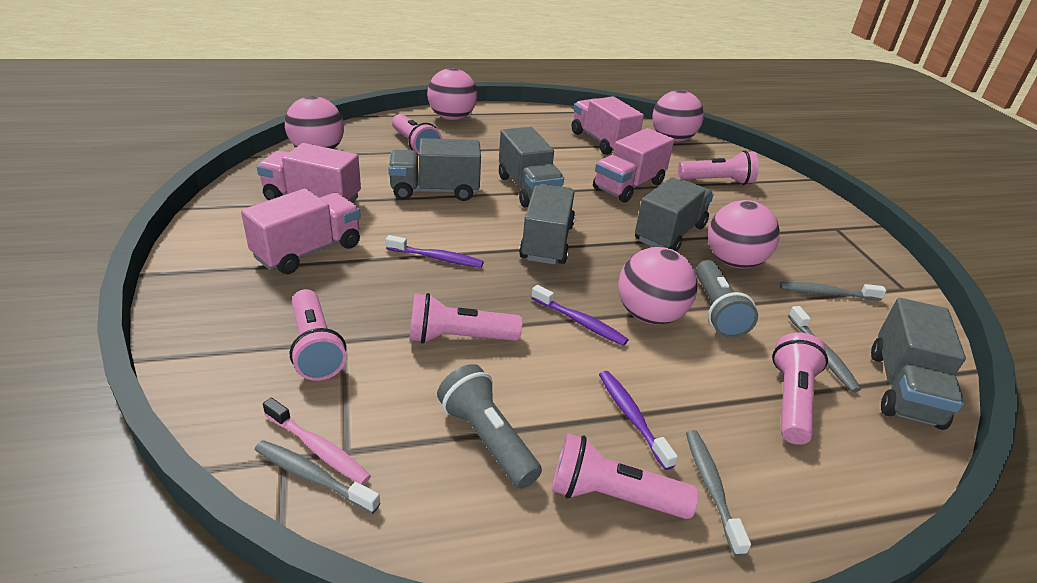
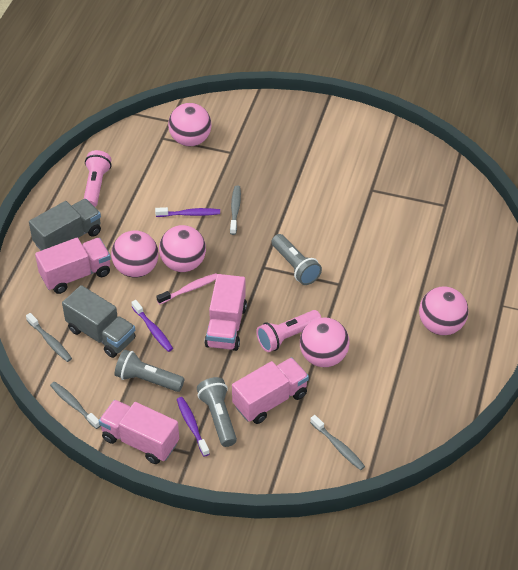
grey flashlight: [437,364,542,489] [696,260,758,338] = 2 -> [114,349,184,392] [197,377,237,447] [272,234,322,285] = 3
grey truck: [389,138,481,201] [499,127,564,207] [519,184,575,265] [635,177,714,251] [871,298,966,430] = 5 -> [29,199,101,251] [62,285,136,358] = 2
pink flashlight: [290,289,347,381] [392,114,442,155] [409,293,522,344] [551,433,699,519] [678,151,759,185] [772,333,828,445] = 6 -> [84,150,111,207] [256,310,321,352] = 2

